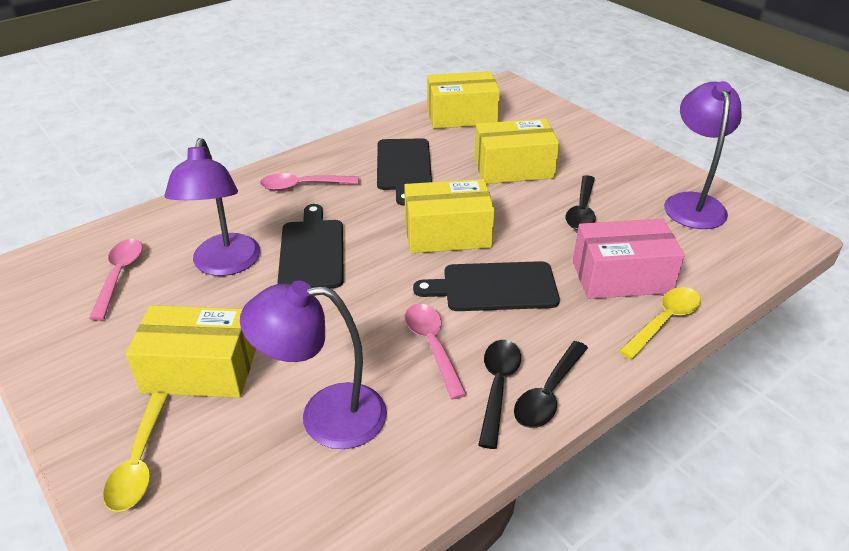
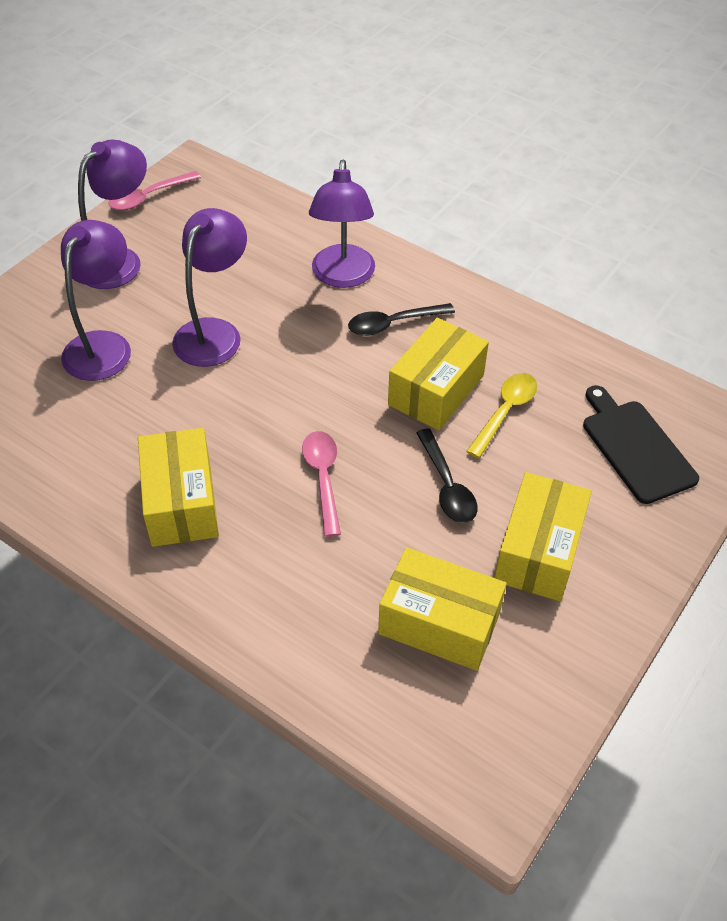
black cutting board: [278,204,344,288] [377,138,432,206] [413,261,560,311] = 3 -> [583,385,699,504] = 1
black spoon: [478,340,521,449] [514,341,588,428] [566,175,596,230] = 3 -> [348,303,455,336] [416,428,478,523] = 2
pink box: [573,219,685,299] = 1 -> none = 0
pink spoon: [89,239,143,320] [260,173,359,191] [405,304,467,400] = 3 -> [108,171,201,211] [302,431,341,537] = 2
purple lamp: [165,138,260,276] [240,281,387,449] [664,81,742,229] = 3 -> [61,220,131,381] [78,139,147,289] [172,208,247,367] [309,160,375,288] = 4
yellow spoon: [103,392,169,512] [619,287,701,359] = 2 -> [466,373,537,458] = 1

